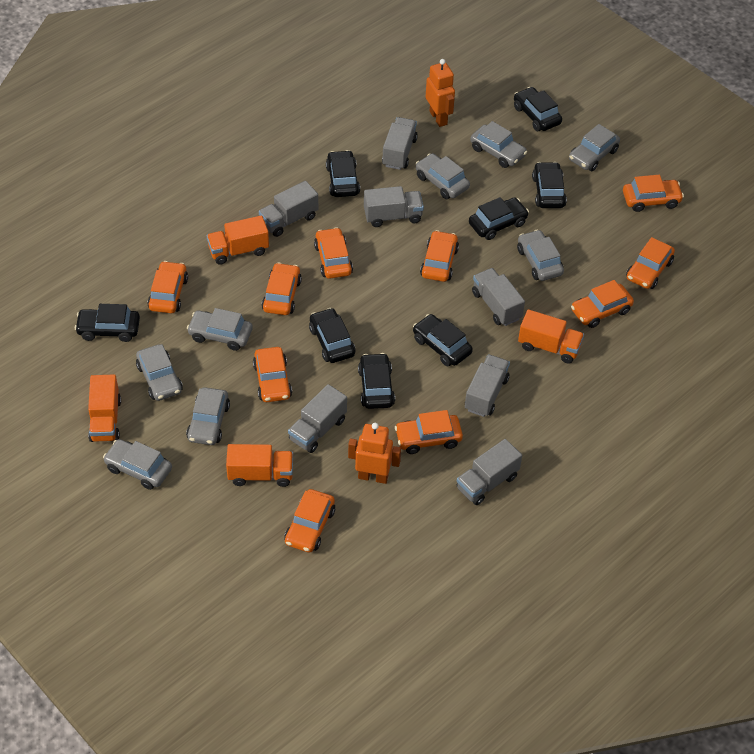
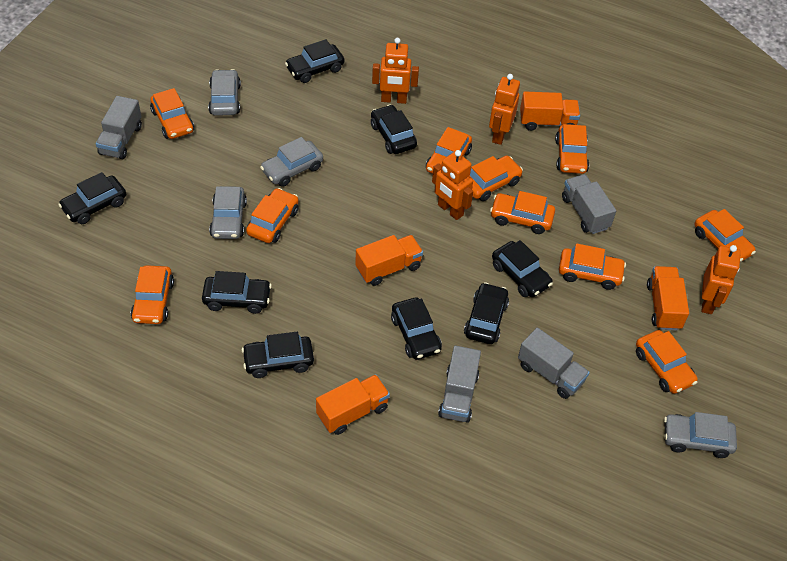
grey car: [103,439,172,490] [136,344,183,401] [186,387,230,445] [187,308,253,351] [416,153,470,199] [470,121,527,168] [517,229,564,281] [569,124,620,171] = 8 -> [208,69,241,116] [209,186,247,239] [260,137,323,187] [664,412,737,458] = 4
grey truck: [259,181,318,237] [288,384,347,453] [364,186,424,227] [382,117,418,170] [457,439,522,505] [465,354,510,417] [472,268,525,326] = 7 -> [96,96,142,160] [438,346,481,423] [518,328,590,399] [562,174,616,234] = 4
orange robot: [348,423,401,484] [426,59,455,127] = 2 -> [372,38,419,104] [432,150,473,220] [489,74,520,145] [701,245,741,314] = 4

